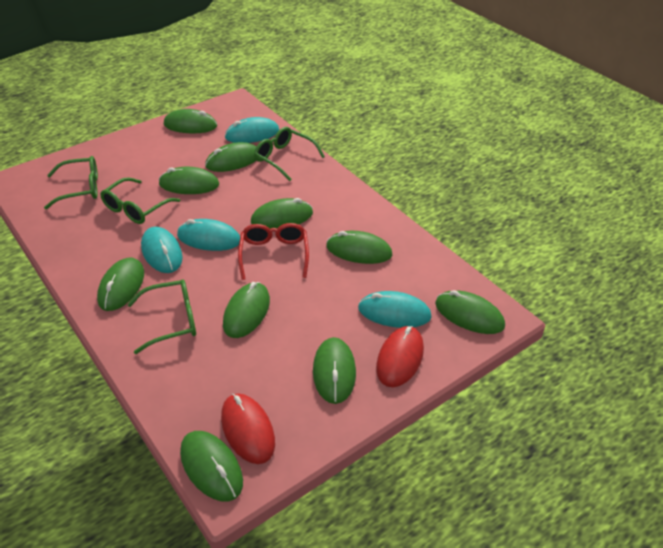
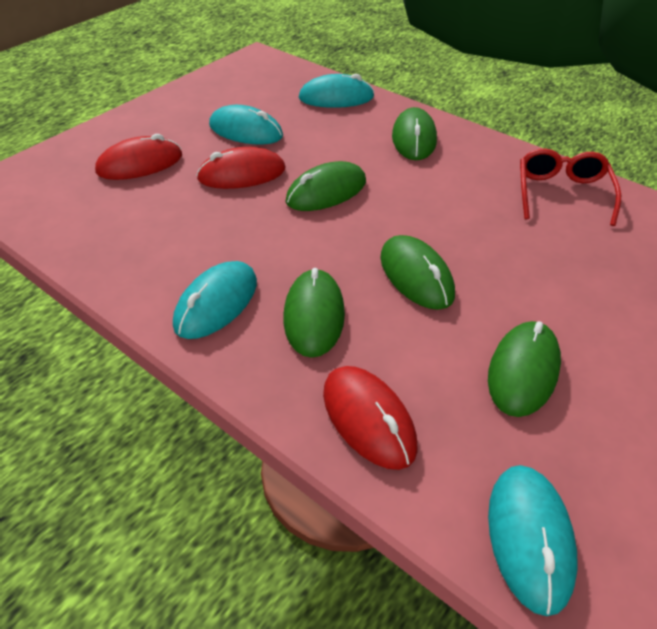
green glasses: [44,156,98,209] [100,177,180,224] [127,279,196,354] [254,127,325,181] = 4 -> none = 0
green mouse: [97,258,144,311] [159,167,219,194] [164,109,217,134] [180,431,243,501] [205,142,256,172] [223,282,270,338] [251,198,313,229] [313,337,356,404] [326,231,392,264] [435,290,505,334] = 10 -> [283,268,345,358] [285,161,366,211] [380,235,455,310] [392,107,437,160] [488,321,561,417] = 5
red mouse: [221,393,275,464] [376,326,424,387] = 2 -> [95,134,182,180] [196,147,285,189] [323,366,418,470] = 3

